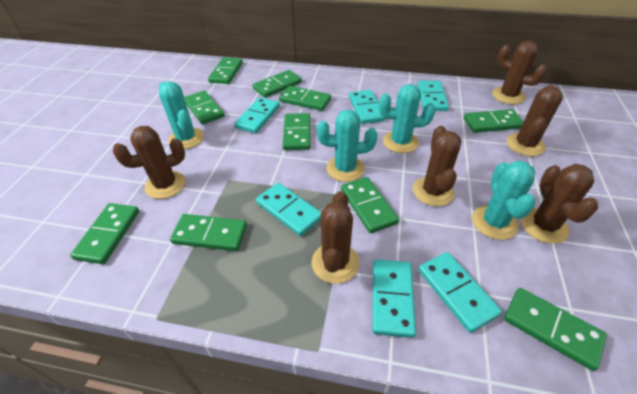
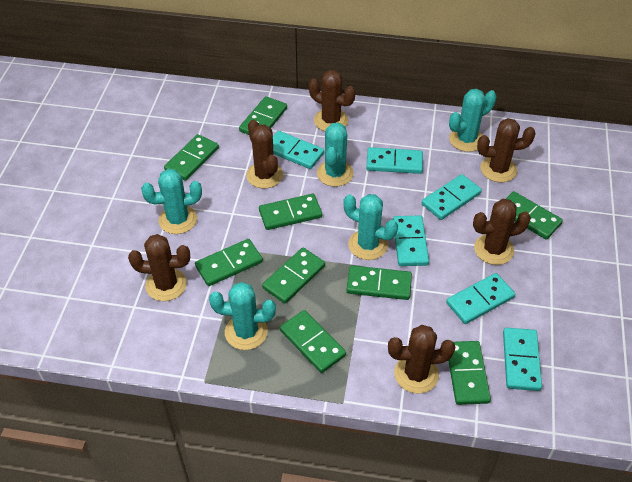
green domino: [70,203,139,264] [170,214,247,251] [184,91,225,125] [208,57,243,84] [253,70,302,98] [279,86,331,111] [282,113,310,150] [341,177,399,233] [464,109,524,133] [504,288,607,371] = 10 -> [164,134,219,181] [195,239,263,286] [239,96,287,135] [259,194,322,230] [262,248,325,304] [280,310,346,373] [346,265,412,300] [448,341,491,405] [506,191,563,240] = 9
turquoise cactus: [159,82,204,149] [317,109,378,182] [379,84,435,153] [472,161,535,240] = 4 -> [141,169,202,234] [209,282,276,350] [317,122,354,187] [343,194,398,260] [449,89,496,152] = 5

